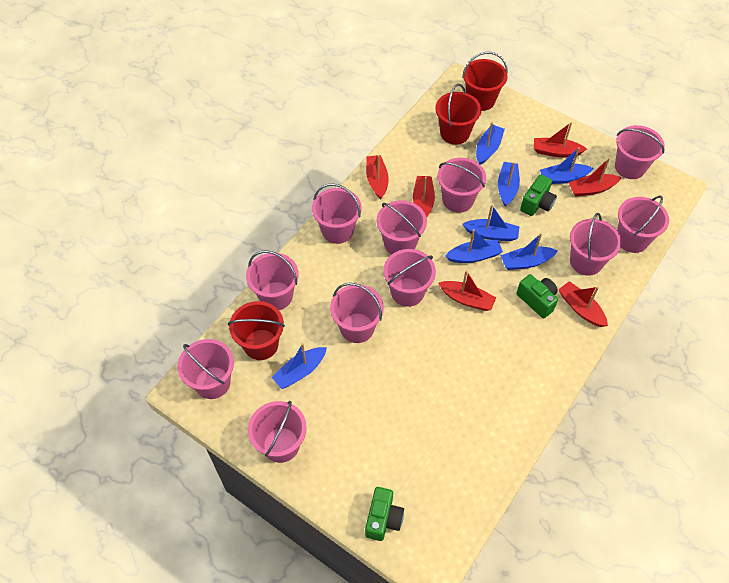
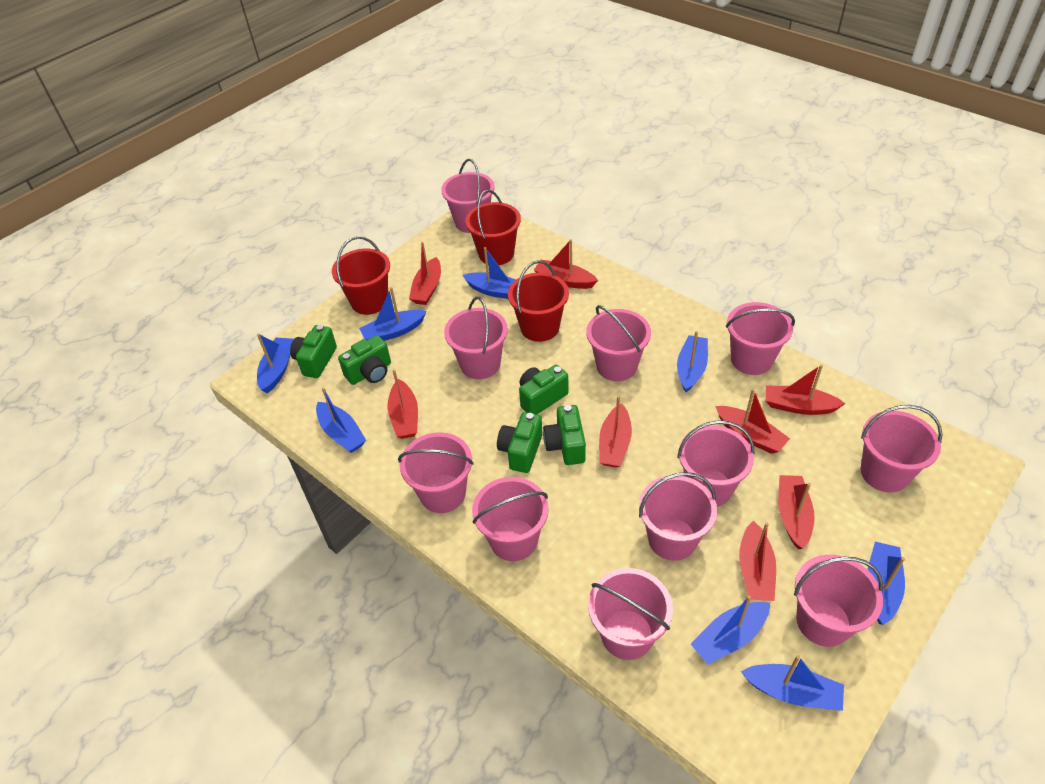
blue boat: [272,343,327,389] [445,229,503,263] [463,205,519,241] [476,122,505,165] [498,162,520,206] [501,233,558,270] [540,147,594,184] = 7 -> [257,333,293,393] [316,388,366,453] [359,287,427,341] [462,247,516,299] [677,331,708,392] [691,595,770,664] [741,655,844,711] [867,542,905,625] = 8
green camera: [365,487,404,541] [517,274,558,318] [520,174,557,216] = 3 -> [290,325,337,378] [338,335,391,385] [497,412,542,473] [519,365,569,414] [543,405,586,465] = 5
red boat: [366,155,389,199] [413,176,435,217] [438,270,496,311] [534,122,587,158] [558,281,608,327] [569,158,622,197] = 6 -> [388,369,418,439] [409,242,441,305] [534,239,598,289] [599,396,632,468] [715,389,790,454] [739,521,776,601] [765,364,845,415] [778,475,815,549] = 8

